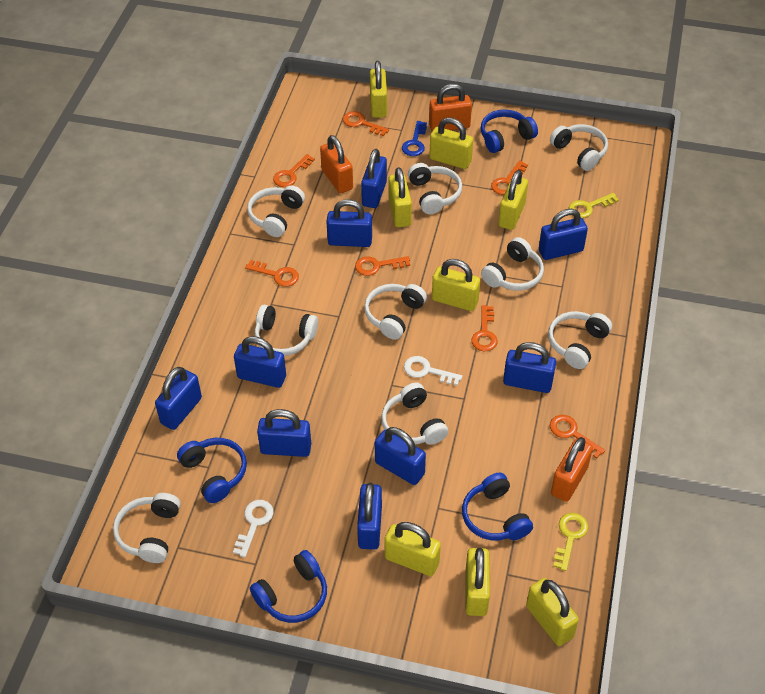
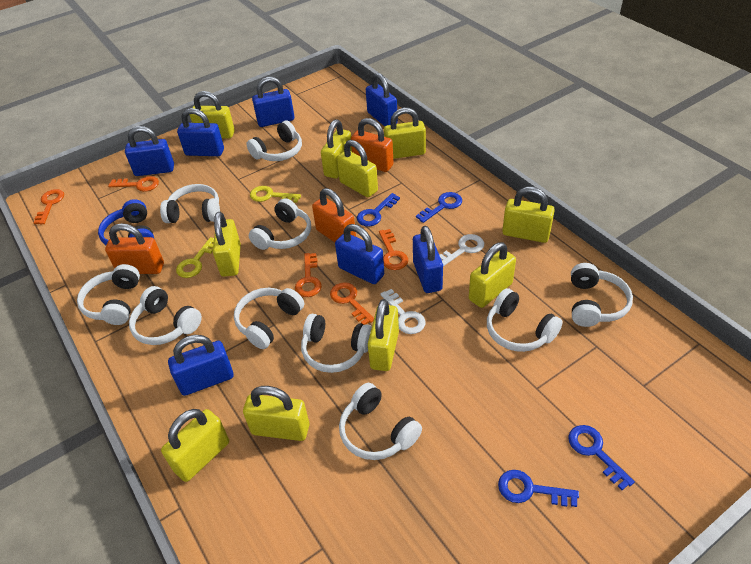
blue headphones: [177,438,247,503] [250,550,327,623] [462,473,533,540] [481,109,538,153] = 4 -> [98,199,154,245] = 1
blue key: [402,121,427,156] = 1 -> [357,193,400,226] [416,192,462,223] [498,470,579,507] [568,425,635,490] = 4
blue padlock: [155,367,202,430] [234,336,286,388] [257,409,311,457] [327,199,372,247] [357,483,382,550] [361,149,387,208] [375,427,426,485] [503,342,556,393] [539,209,588,260] = 9 -> [125,126,174,176] [168,335,234,396] [177,108,224,156] [252,77,295,127] [335,224,384,284] [366,73,398,126] [413,226,443,293] = 7
orange key: [245,260,299,287] [273,154,315,187] [343,111,389,136] [355,256,410,276] [471,305,498,352] [491,160,528,195] [550,415,605,459] = 7 -> [34,189,64,225] [108,176,159,192] [295,253,322,297] [330,282,374,325] [379,229,408,270] = 5
white headphones: [113,493,181,563] [247,185,305,237] [255,305,318,356] [364,284,427,340] [381,383,448,445] [408,163,462,214] [481,237,544,291] [548,311,612,369] [550,124,608,171] = 9 -> [77,264,140,325] [129,286,202,345] [160,184,220,223] [234,288,304,349] [246,121,302,161] [249,198,311,250] [301,314,372,373] [339,383,422,460] [487,288,563,352] [571,263,633,327] = 10
yellow padlock: [370,61,387,118] [385,522,441,576] [388,167,412,227] [429,117,473,169] [432,259,480,311] [465,548,490,616] [498,170,528,230] [526,578,579,646] = 8 -> [161,409,229,482] [190,91,235,138] [213,212,241,277] [243,386,309,441] [321,119,352,179] [337,140,378,197] [368,299,399,371] [384,108,426,159] [469,242,516,308] [502,187,555,243] = 10

